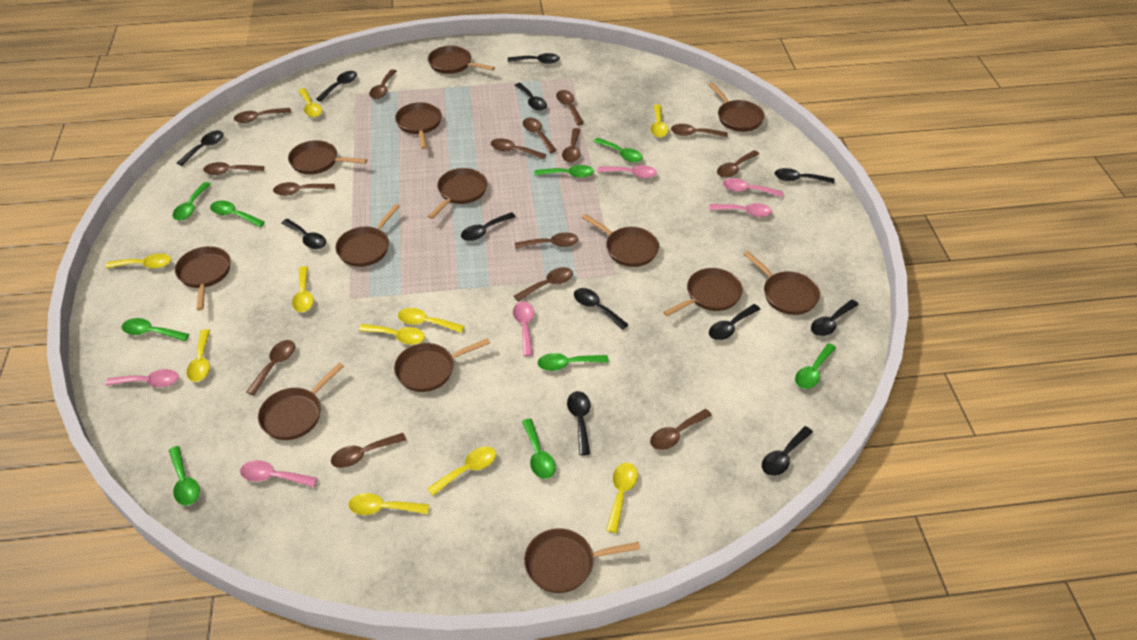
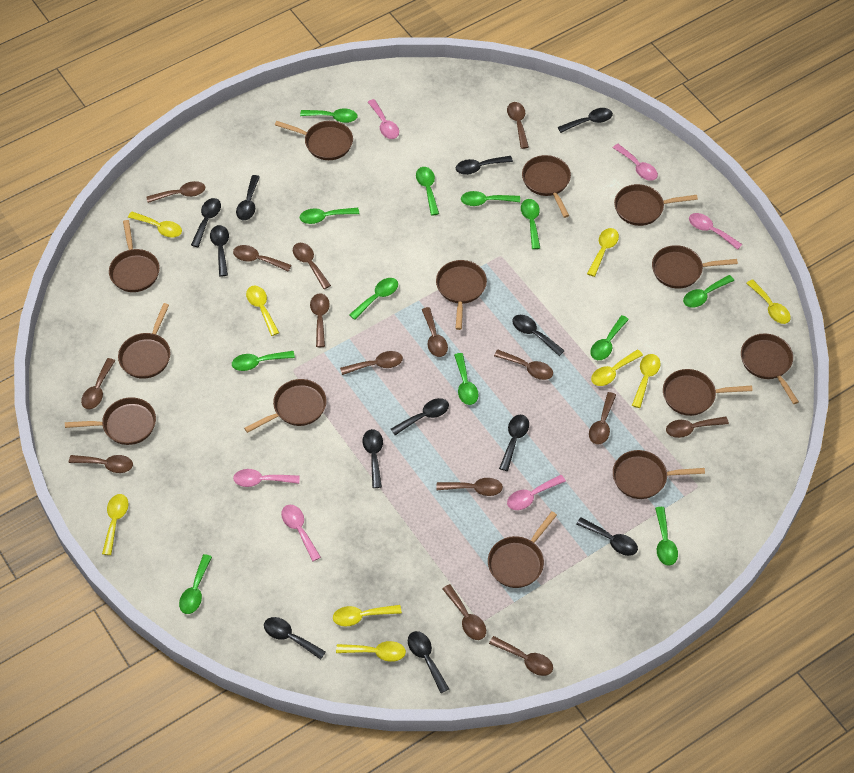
green spoon: [122,318,189,341] [169,446,200,506] [172,182,211,220] [210,200,265,227] [522,419,556,479] [535,165,594,178] [537,353,609,371] [593,138,643,163] [795,343,836,389] = 9 -> [179,554,212,614] [232,351,295,371] [300,108,357,123] [300,208,359,224] [349,278,398,320] [416,167,439,215] [454,353,478,405] [461,191,520,206] [521,199,540,249] [590,315,629,360] [655,507,678,566] [683,275,734,308] = 12
yellow spoon: [105,254,171,269] [187,329,210,382] [292,266,314,312] [298,88,322,117] [348,493,429,515] [359,324,425,345] [398,308,464,333] [427,447,496,496] [606,463,638,533] [651,105,668,138] = 10 -> [102,494,128,555] [128,212,182,238] [246,285,279,336] [333,605,402,626] [336,641,406,662] [587,228,619,277] [591,350,643,386] [632,354,661,408] [746,279,791,324] = 9

